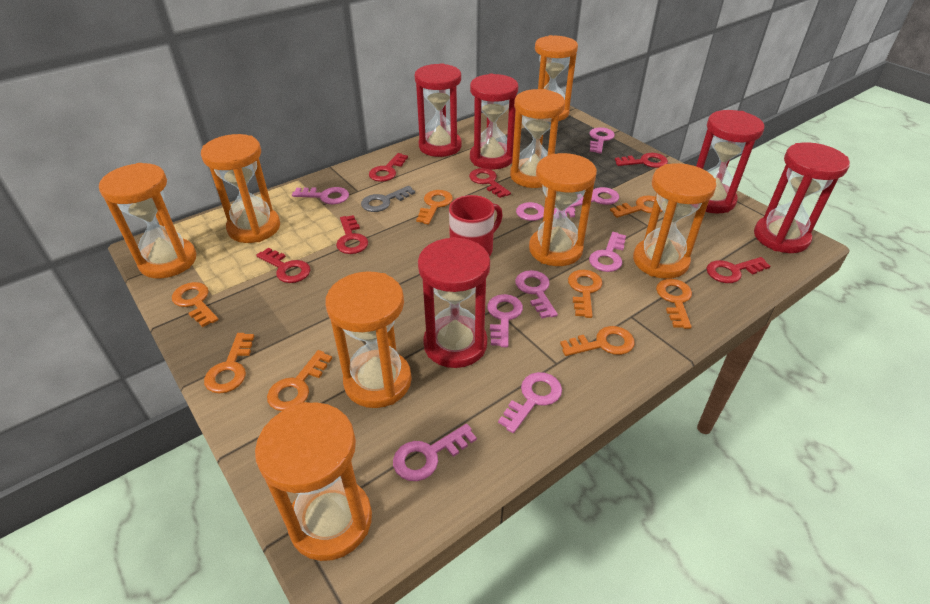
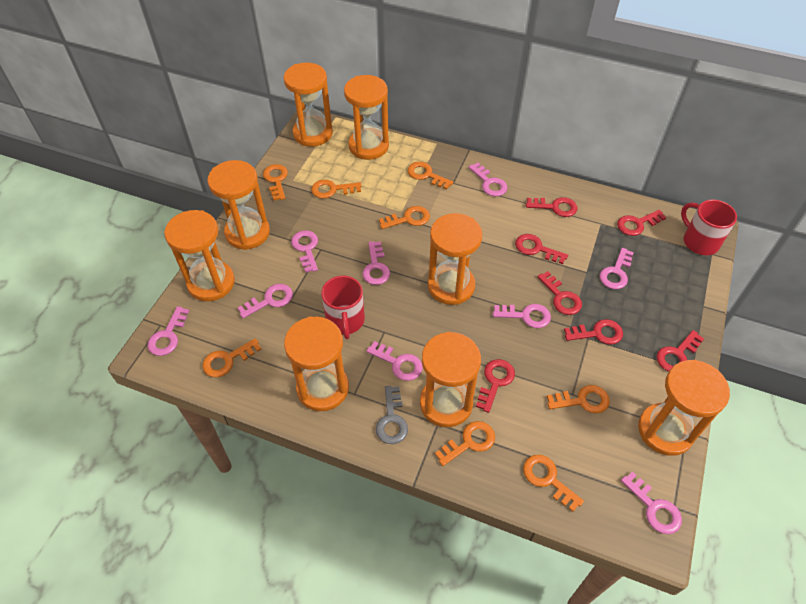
red hourglass: [415,63,462,157] [418,237,490,368] [470,74,518,169] [696,110,765,213] [754,142,850,253] = 5 -> none = 0
red key: [256,248,310,283] [336,215,368,254] [369,153,408,182] [469,168,511,198] [615,153,668,168] [706,257,770,283] = 6 -> [476,359,515,413] [515,234,568,264] [526,197,578,217] [537,271,582,315] [564,319,623,345] [617,210,666,236] [656,330,704,372] = 7
red mug: [449,195,503,256] = 1 -> [321,276,365,339] [681,199,737,255] = 2

